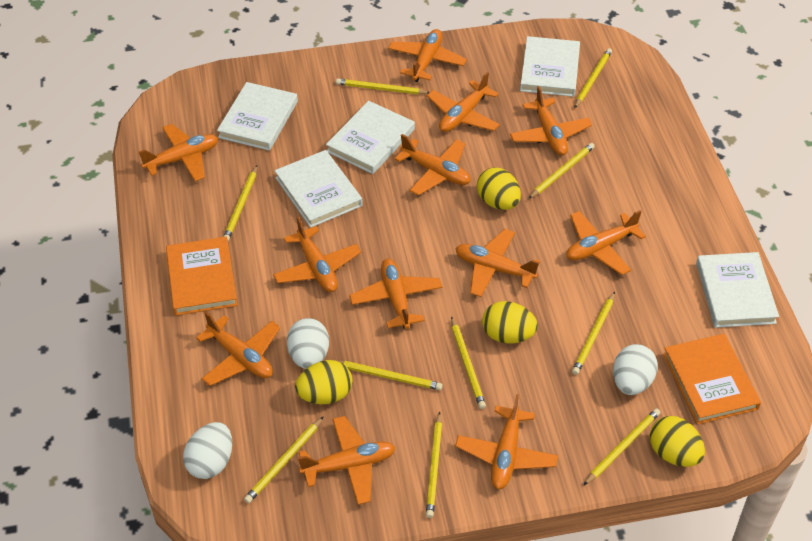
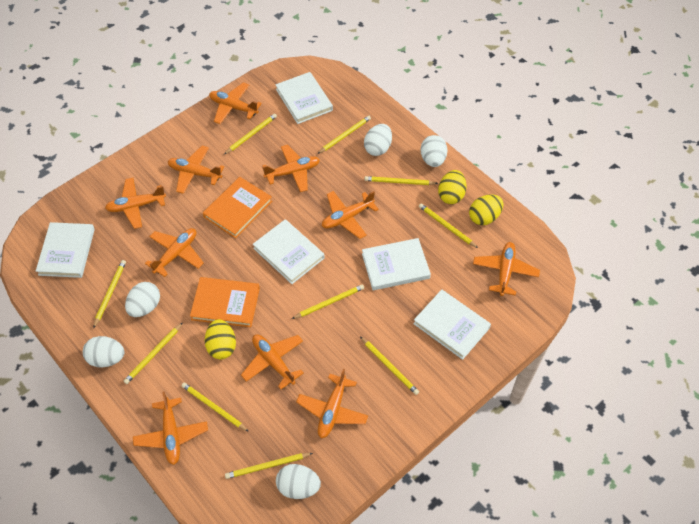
orange plane: [139,124,218,181] [196,312,280,386] [273,217,361,292] [298,416,396,505] [349,259,442,329] [388,29,467,82] [395,134,471,196] [427,72,500,132] [455,229,540,297] [455,394,558,489] [510,86,592,155] [566,210,646,275] = 12 -> [105,178,166,229] [133,392,208,465] [145,228,204,277] [168,146,224,194] [209,82,262,124] [241,334,304,389] [262,144,320,192] [296,369,368,438] [322,191,379,239] [473,242,540,296] = 10
white egg: [183,422,232,479] [287,318,329,369] [613,344,658,395] = 3 -> [83,336,125,368] [125,282,160,317] [276,464,321,499] [364,124,392,156] [421,135,448,167] = 5
yellow egg: [295,360,352,404] [477,167,521,210] [482,301,538,344] [650,416,705,467] = 4 -> [205,319,236,359] [438,170,467,204] [469,195,504,225] = 3

